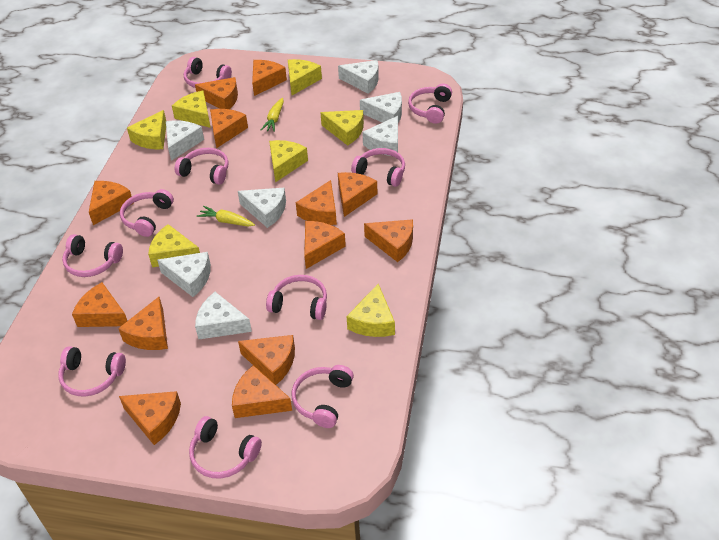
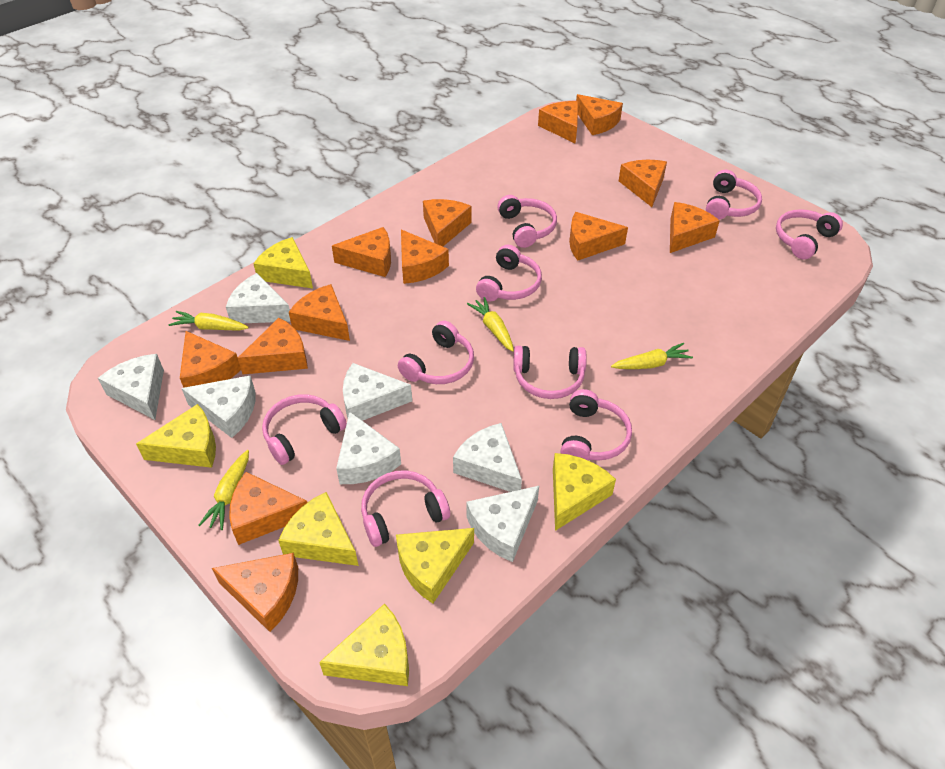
pink headphones: [58,346,126,396] [62,234,123,277] [120,189,174,237] [175,148,229,185] [184,57,232,88] [189,416,262,479] [266,275,327,320] [292,365,354,428] [351,148,405,187] [408,83,452,124] = 10 -> [262,394,347,465] [361,470,450,547] [398,321,474,384] [476,245,542,301] [497,195,557,248] [513,346,587,399] [561,389,632,461] [706,170,762,220] [776,209,843,259] = 9
yellow carrot: [197,206,255,226] [261,98,284,132] = 2 -> [168,311,249,331] [198,450,249,530] [467,297,514,352] [611,343,693,369] = 4
yellow cheese: [127,110,166,149] [148,224,200,267] [172,91,211,128] [269,140,308,182] [288,59,322,95] [320,110,364,146] [347,284,395,337] = 7 -> [136,404,216,468] [253,237,313,288] [278,492,359,566] [319,603,409,686] [396,528,474,604] [553,453,616,531] = 6

